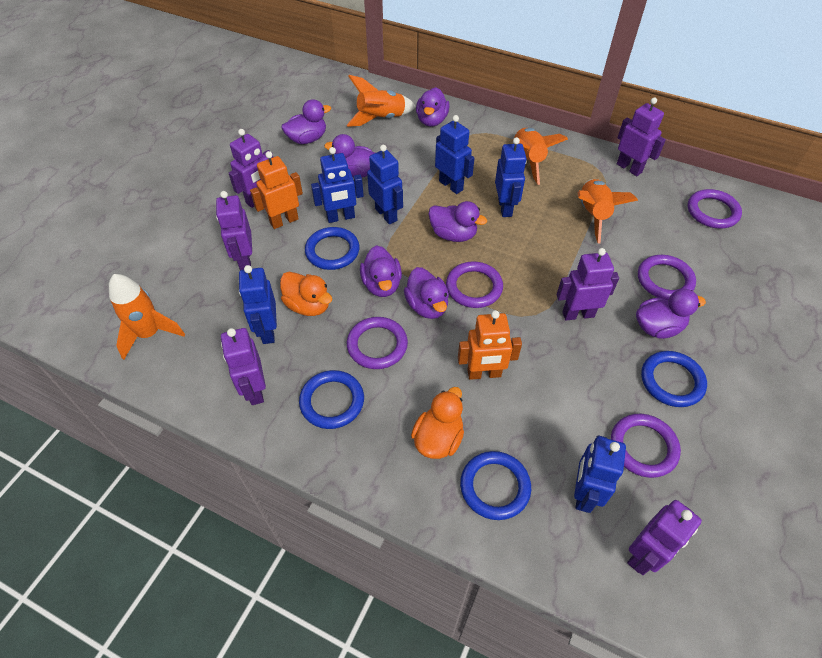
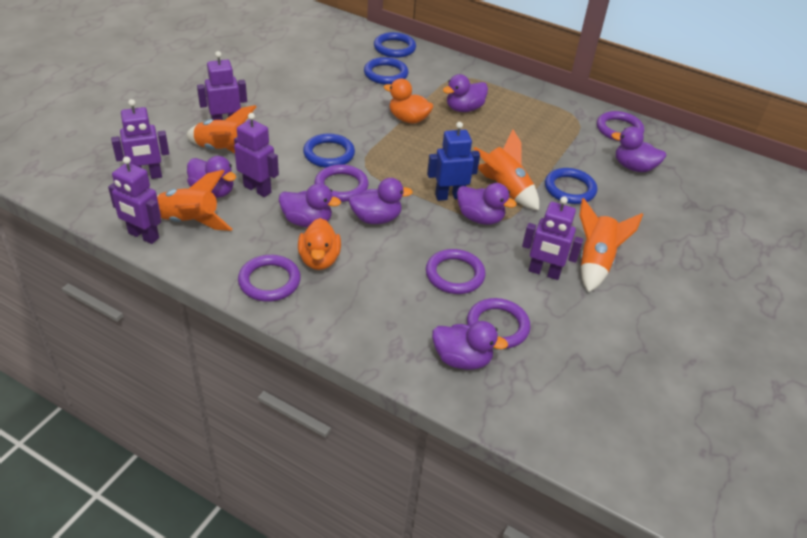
blue robot: [239,265,277,344] [311,147,364,223] [367,145,403,224] [435,115,474,194] [495,137,527,217] [574,435,626,513] = 6 -> [427,122,480,201] = 1
orange robot: [250,151,303,229] [458,310,522,380] = 2 -> none = 0
purple robot: [216,191,252,270] [221,328,266,405] [229,129,273,208] [557,248,619,321] [617,98,666,176] [627,500,702,575] = 6 -> [108,156,161,244] [111,99,169,179] [197,51,247,120] [234,113,279,197] [522,196,583,280] = 5

